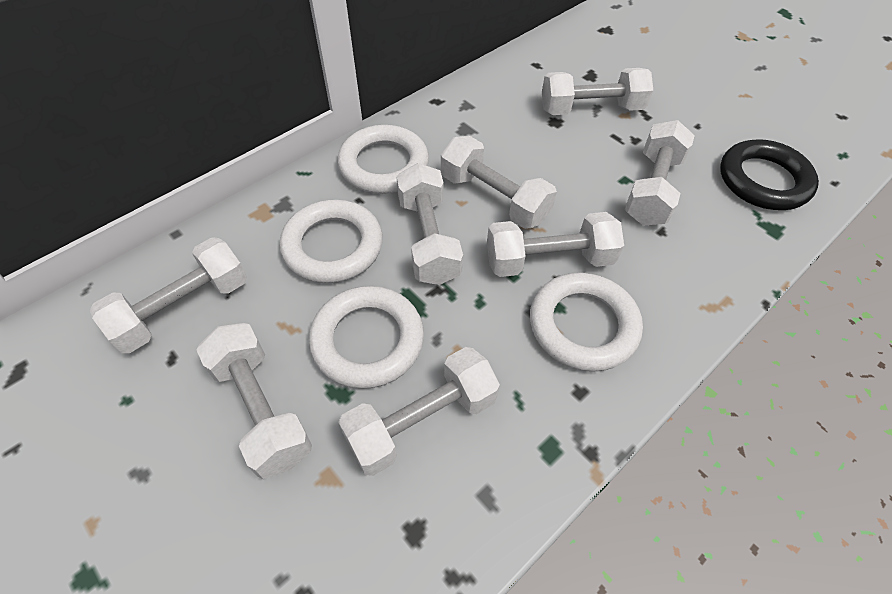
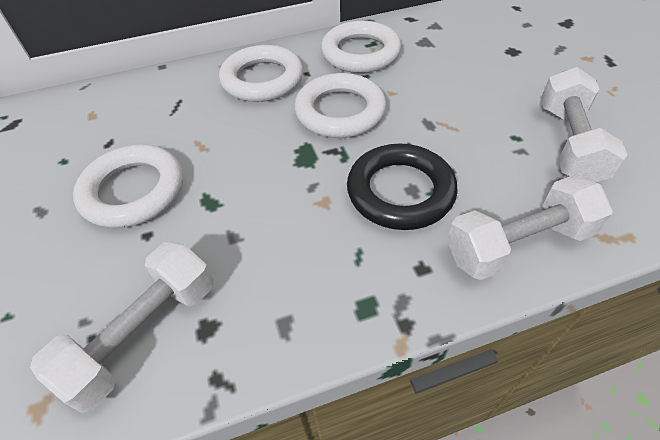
white dumbbell: [90,237,247,353] [196,323,312,479] [338,347,500,476] [396,163,463,285] [441,136,557,229] [487,212,624,277] [542,68,653,115] [625,120,695,225] = 8 -> [30,241,214,413] [447,176,613,280] [541,67,627,182] = 3

